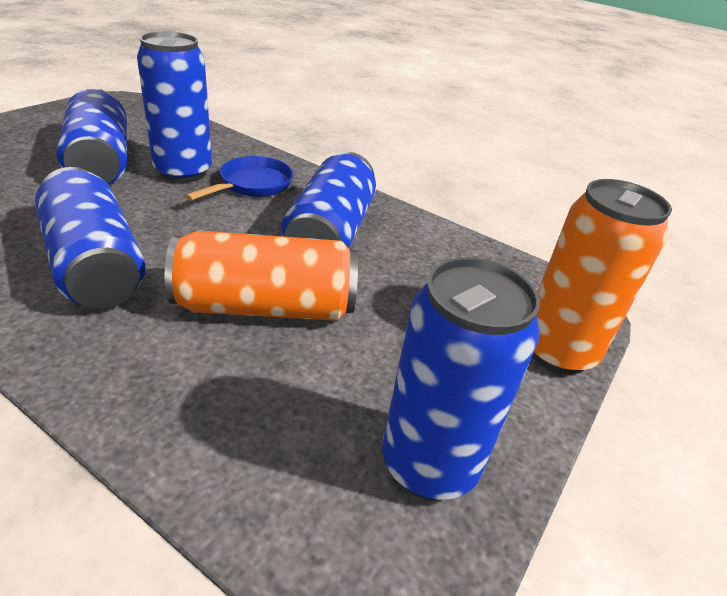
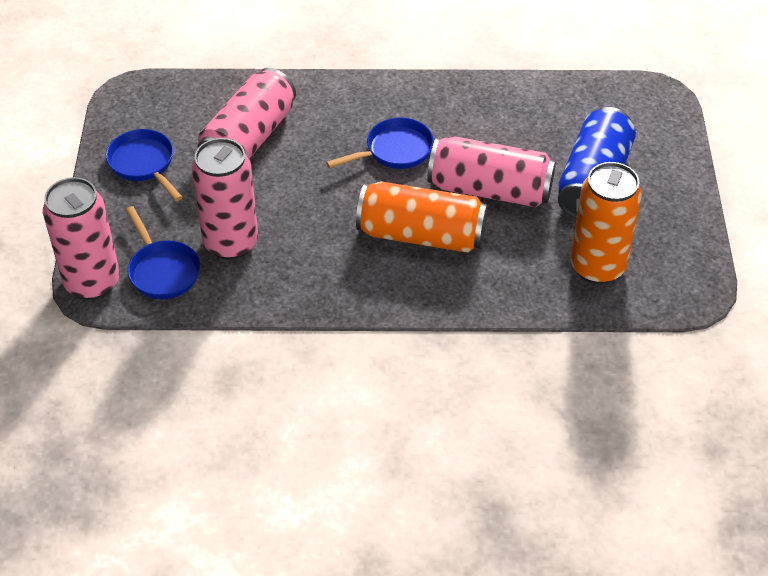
blue can: [35,167,145,309] [57,88,127,185] [137,31,212,183] [281,152,376,248] [382,257,540,500] = 5 -> [558,107,636,219] = 1
blue pan: [185,156,293,201] = 1 -> [106,129,183,201] [125,206,200,300] [326,117,434,169] = 3
pink can: none = 0 -> [43,177,120,300] [192,138,258,260] [197,68,296,159] [427,136,556,207] = 4

